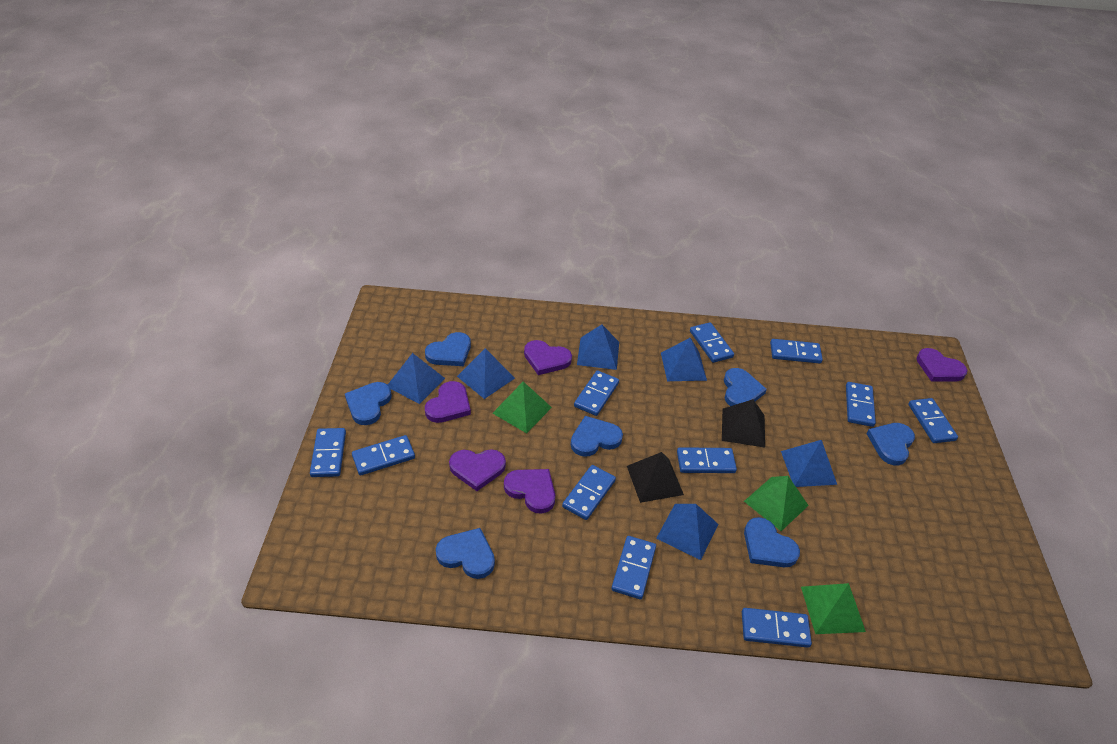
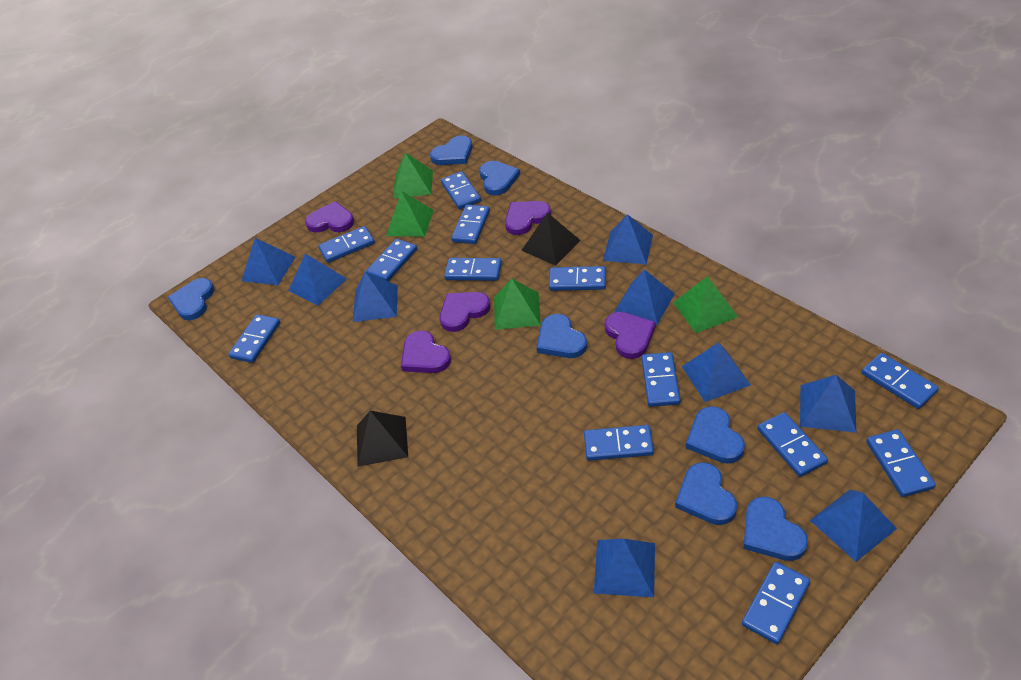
blue domino: [310,428,346,477] [352,435,415,476] [562,465,616,520] [574,370,619,416] [611,536,656,599] [677,447,737,473] [690,322,734,363] [742,608,812,648] [770,339,823,364] [846,382,876,427] [908,398,958,443] = 11 -> [228,314,280,363] [318,226,375,263] [366,239,417,281] [441,171,481,209] [444,258,502,281] [451,205,490,244] [549,266,606,291] [584,425,654,461] [642,352,680,407] [742,562,810,644] [758,412,828,477] [862,353,939,409] [866,429,936,497] = 13
blue pyramid: [388,353,445,404] [457,348,515,399] [577,325,619,370] [656,504,718,560] [661,338,707,381] [781,440,837,487] = 6 -> [241,238,295,285] [288,253,347,305] [353,272,398,322] [594,539,655,597] [603,214,653,265] [614,269,675,325] [681,342,751,402] [800,375,857,433] [810,489,897,562] = 9
green pyramid: [492,382,552,433] [744,476,809,531] [801,583,866,634] = 3 -> [386,191,434,237] [393,153,433,198] [494,279,541,330] [673,276,738,333] = 4

